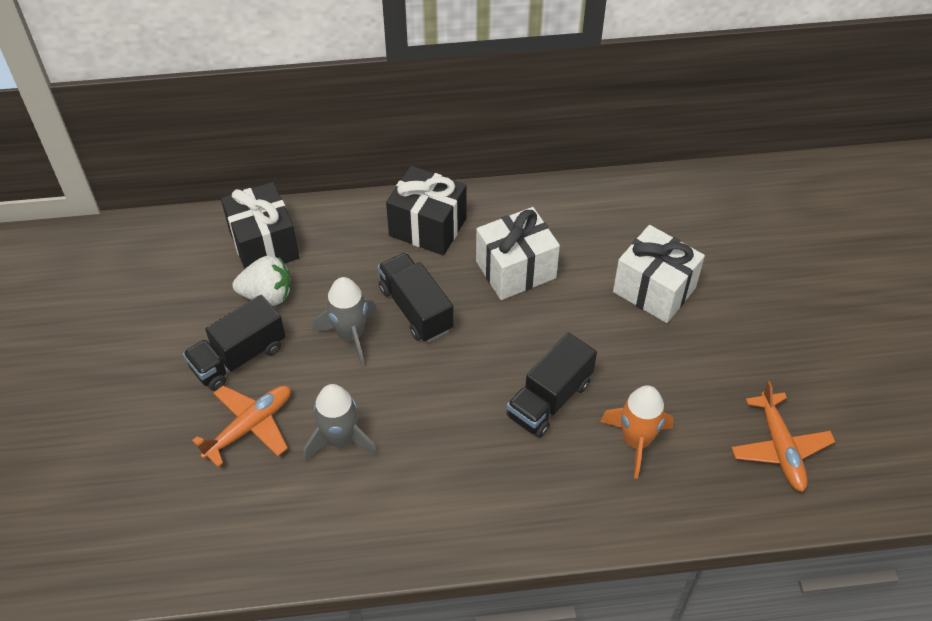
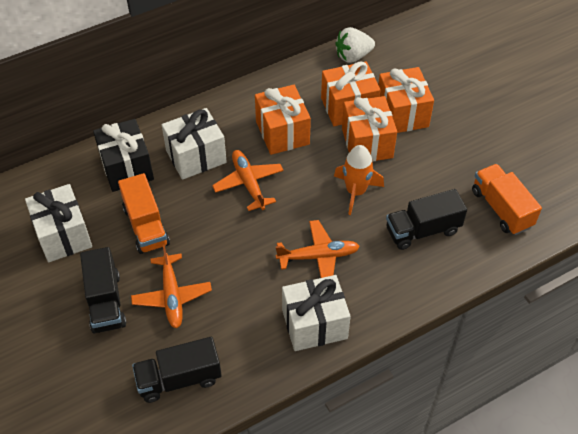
black gift: [221,182,299,269] [386,166,467,256] = 2 -> [93,119,154,192] = 1
grey rocket: [304,384,378,462] [313,277,377,367] = 2 -> none = 0
orange gift: none = 0 -> [255,85,311,155] [321,61,380,126] [342,96,397,162] [378,67,434,133] = 4
orange plane: [192,385,291,467] [731,381,835,492] = 2 -> [131,244,212,328] [212,150,284,211] [275,220,360,278] = 3
orange truck: none = 0 -> [118,173,170,254] [472,164,542,235] = 2
white gift: [476,207,560,300] [613,225,705,323] = 2 -> [25,184,92,262] [162,108,227,180] [282,275,351,351] = 3

